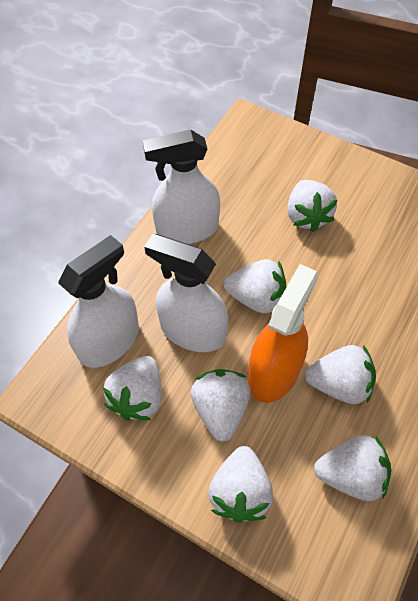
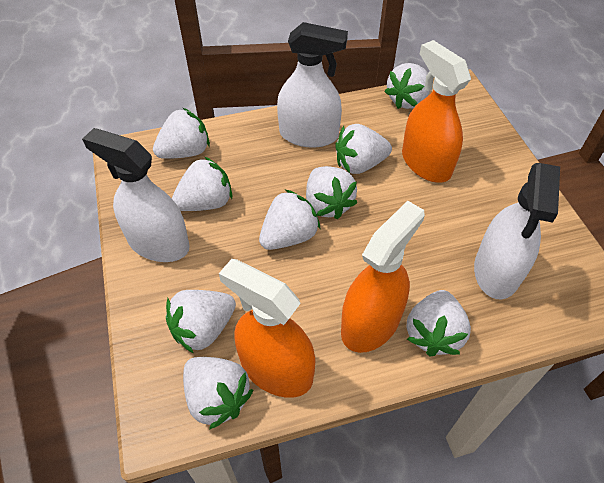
orange spray bottle: [248,264,318,403] = 1 -> [219,259,316,398] [341,201,425,353] [402,40,471,183] = 3
white strawberry: [103,356,162,421] [191,369,251,442] [208,446,273,522] [224,259,286,313] [287,180,337,232] [305,345,376,404] [314,435,391,501] = 7 -> [153,108,210,159] [166,290,236,354] [172,156,232,211] [183,357,253,430] [259,189,321,250] [306,166,357,220] [335,124,392,174] [384,63,430,109] [406,290,471,357] = 9

